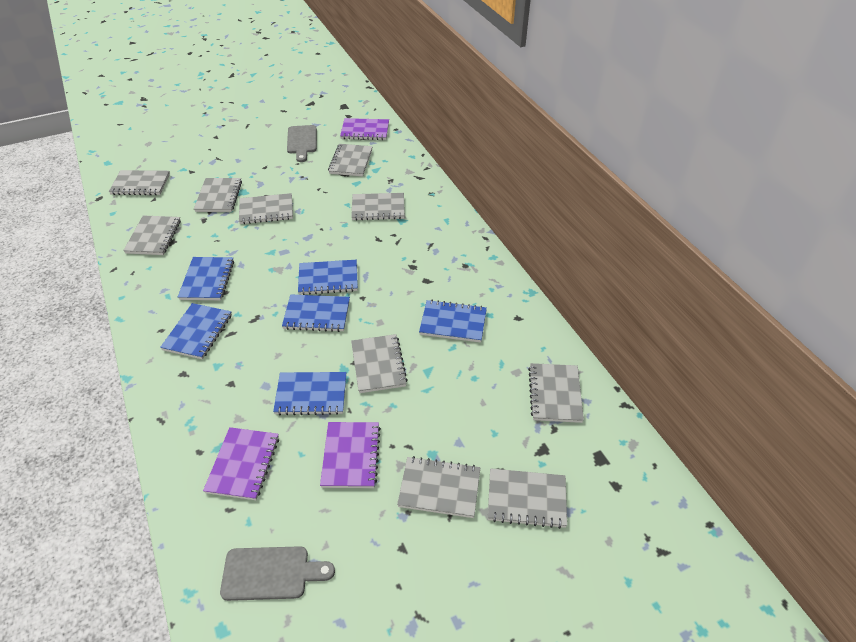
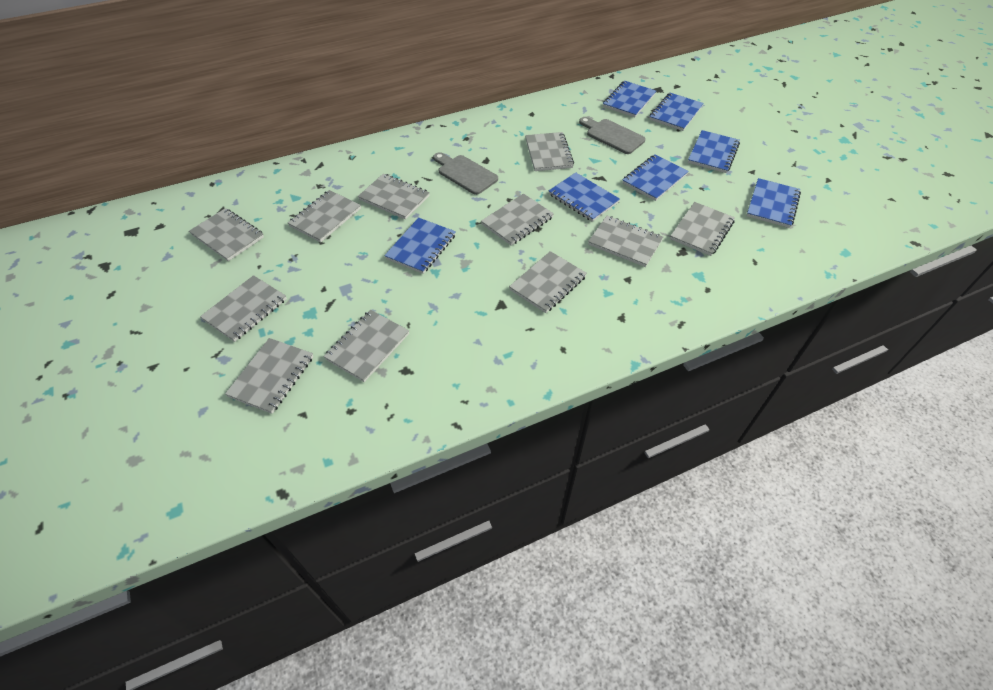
blue notebook: [160,303,232,359] [178,257,234,300] [273,372,346,415] [282,294,350,332] [298,260,358,295] [419,300,487,343] = 6 -> [384,218,456,274] [549,173,620,222] [603,81,656,117] [622,155,688,201] [650,93,703,131] [688,130,740,173] [747,178,801,228] = 7
grey notebook: [109,170,170,195] [123,215,181,255] [194,178,242,212] [239,193,293,224] [328,144,373,177] [351,193,405,221] [351,334,408,393] [397,456,480,518] [488,468,567,529] [528,363,584,423] = 10 -> [189,208,264,261] [200,275,287,342] [225,338,313,414] [288,190,361,242] [323,310,409,382] [358,174,430,220] [481,193,554,246] [509,251,587,313] [525,132,574,171] [588,216,663,267] [670,202,735,256] = 11
purple notebook: [203,427,279,500] [320,422,381,488] [340,118,389,140] = 3 -> none = 0

